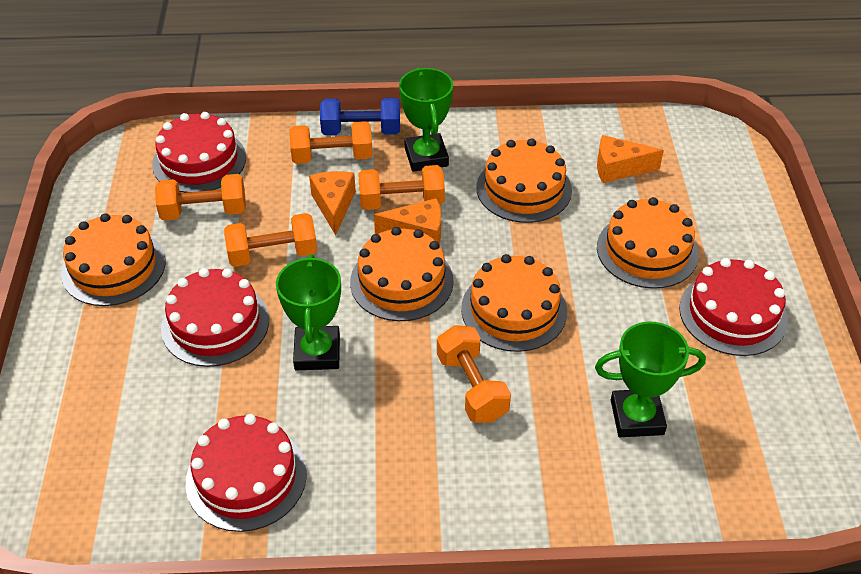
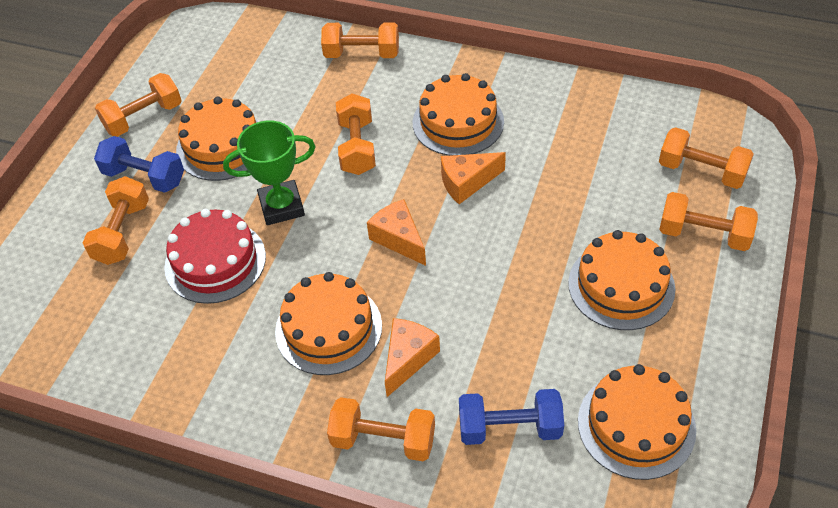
blue dumbbell: [320,98,400,135] = 1 -> [94,136,184,193] [459,389,564,445] = 2
green trophy: [276,254,341,370] [399,68,453,172] [595,322,706,437] = 3 -> [223,121,316,225] = 1
orange dumbbell: [155,174,246,221] [224,213,317,267] [289,121,373,164] [358,165,445,210] [437,325,511,423] = 5 -> [83,176,149,265] [95,73,182,137] [321,22,399,58] [327,397,435,461] [336,94,376,175] [659,127,754,189] [659,192,758,251] = 7
red cake: [152,112,246,193] [161,268,269,367] [186,414,307,532] [679,258,788,356] = 4 -> [164,209,266,304] = 1

